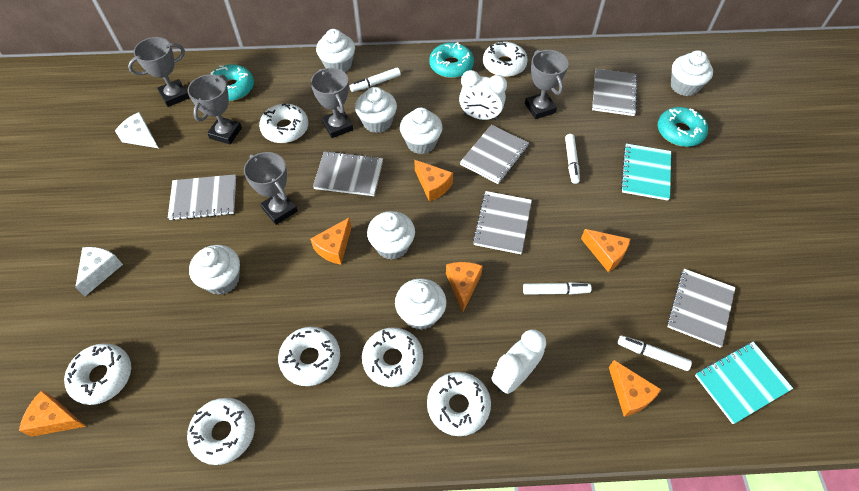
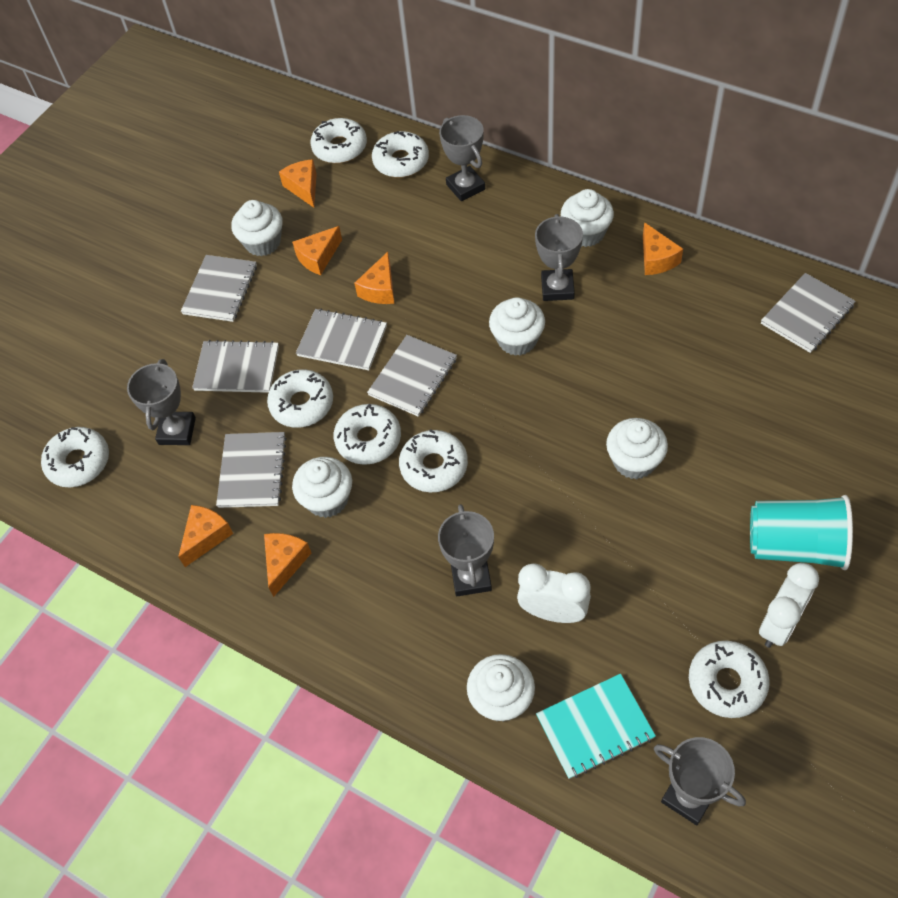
turquoise cup: none = 0 -> [750,495,853,570] = 1
turquoise donut: [211,64,254,101] [429,42,474,78] [658,107,708,147] = 3 -> none = 0
turquoise notebook: [621,144,671,201] [695,342,793,424] = 2 -> [536,674,656,779] = 1
white cheese: [75,247,123,296] [115,112,158,148] = 2 -> none = 0
white cupcake: [189,245,240,295] [316,29,355,72] [355,87,397,133] [367,211,415,260] [395,278,446,330] [400,108,443,154] [671,50,713,96] = 7 -> [231,200,283,256] [292,457,352,518] [467,654,535,722] [489,297,545,356] [561,189,614,247] [606,418,668,479] = 6
white marker: [350,68,401,92] [523,282,592,295] [565,134,580,184] [618,335,692,371] = 4 -> none = 0

